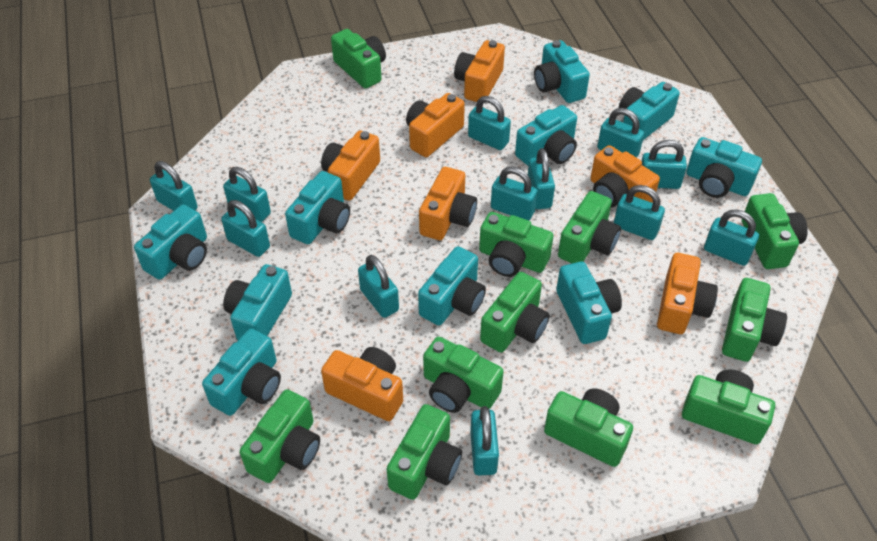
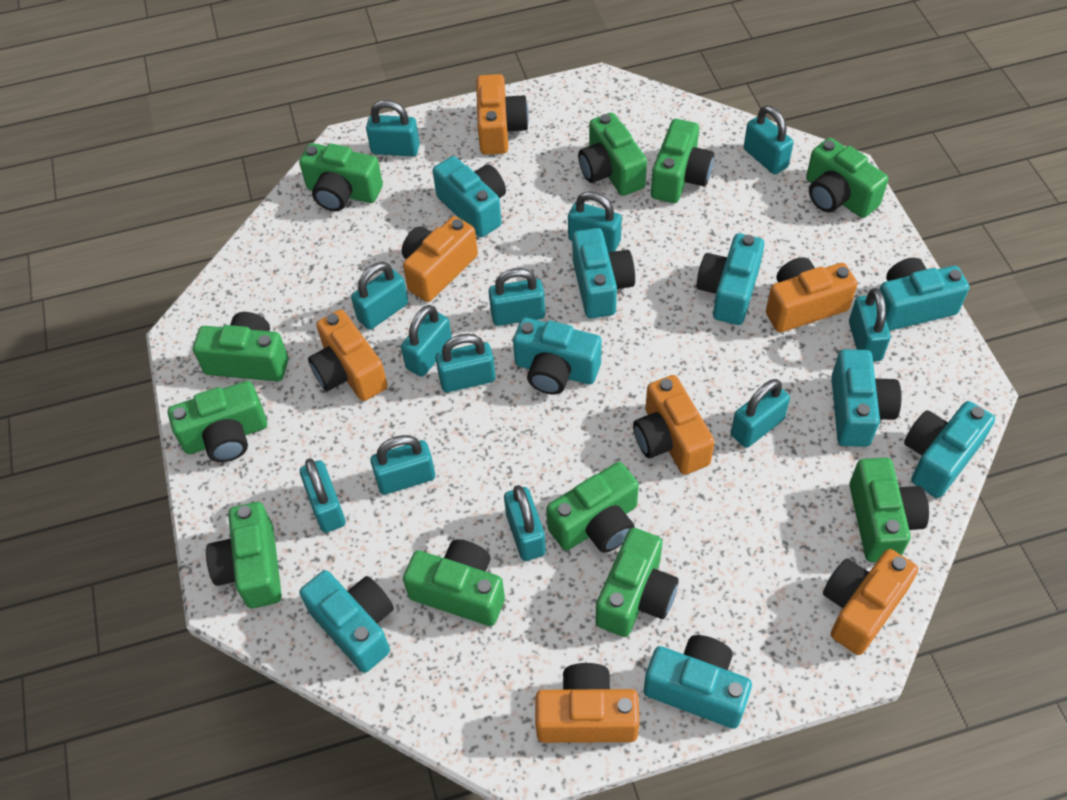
turquoise camera: [134,205,207,280] [202,328,281,416] [223,264,292,340] [285,171,350,244] [418,246,486,325] [515,105,577,166] [534,40,590,103] [556,262,622,344] [619,82,680,140] [686,137,762,198] = 10 -> [299,570,394,673] [433,156,506,237] [513,318,602,395] [572,228,635,319] [644,635,752,729] [697,233,764,325] [831,349,901,447] [879,258,969,331] [904,401,995,498] = 9

